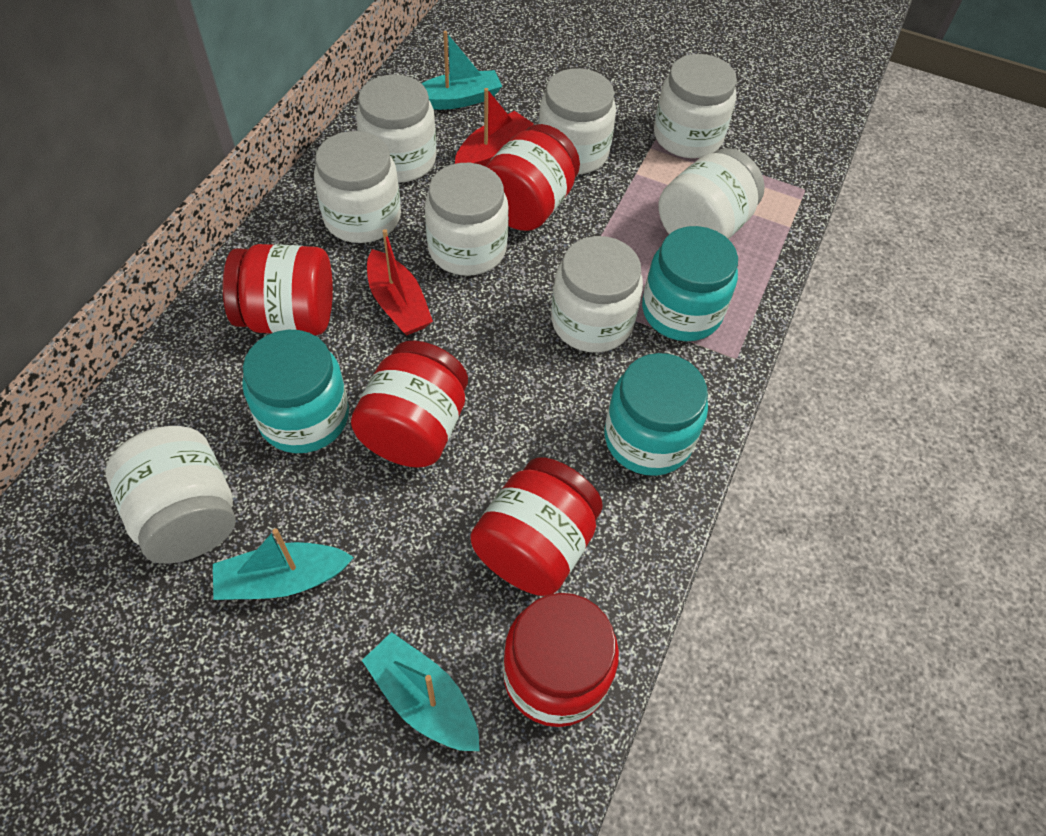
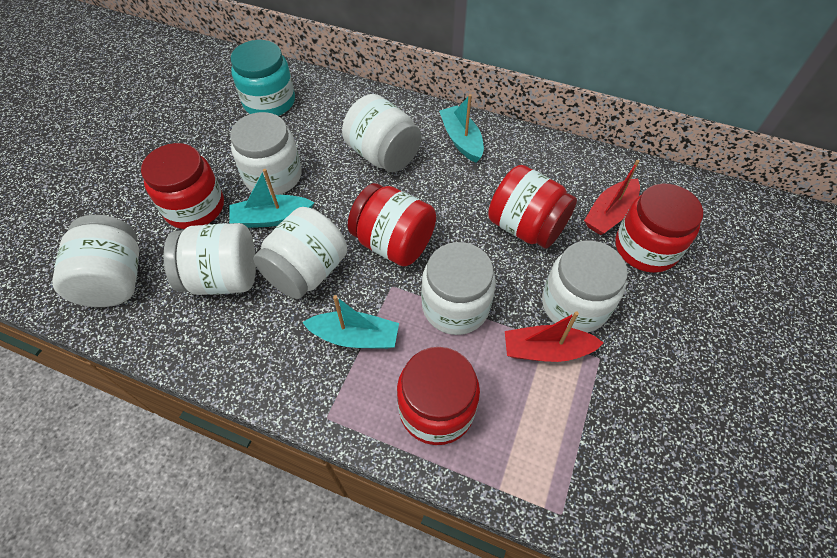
turquoise jar: [242,330,349,453] [604,353,708,476] [642,226,738,341] = 3 -> [231,40,295,116] = 1
white jar: [106,426,235,564] [314,131,401,243] [356,74,437,183] [425,163,509,276] [538,68,616,175] [551,236,643,353] [654,54,737,158] [658,148,765,239] = 8 -> [52,215,139,307] [164,223,256,295] [230,112,302,195] [253,207,347,299] [342,94,422,172] [421,242,496,335] [542,241,628,333] = 7

